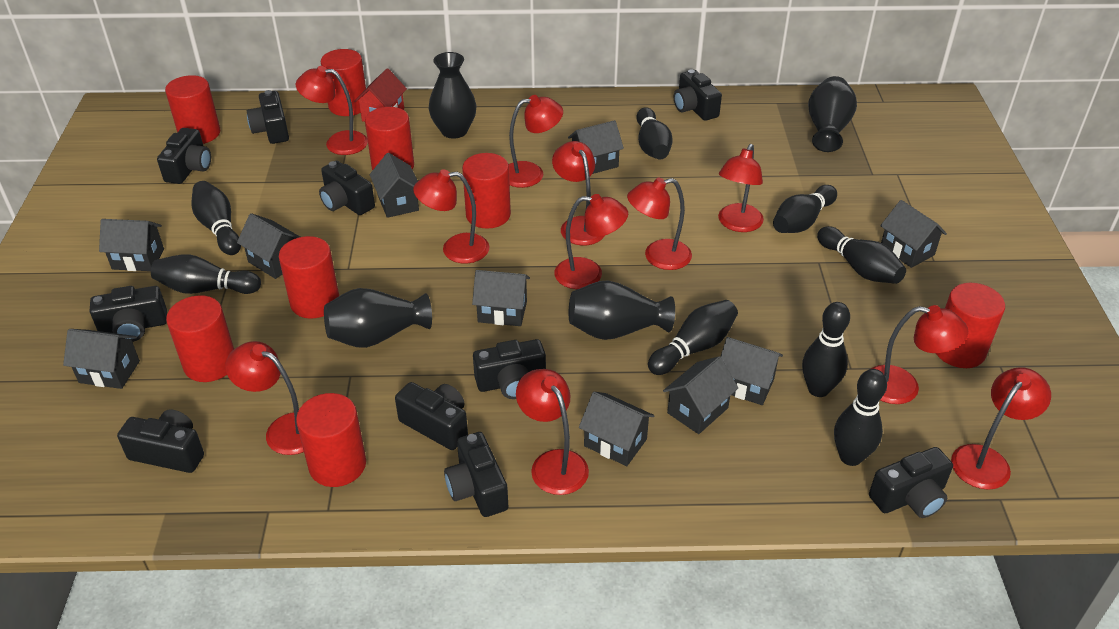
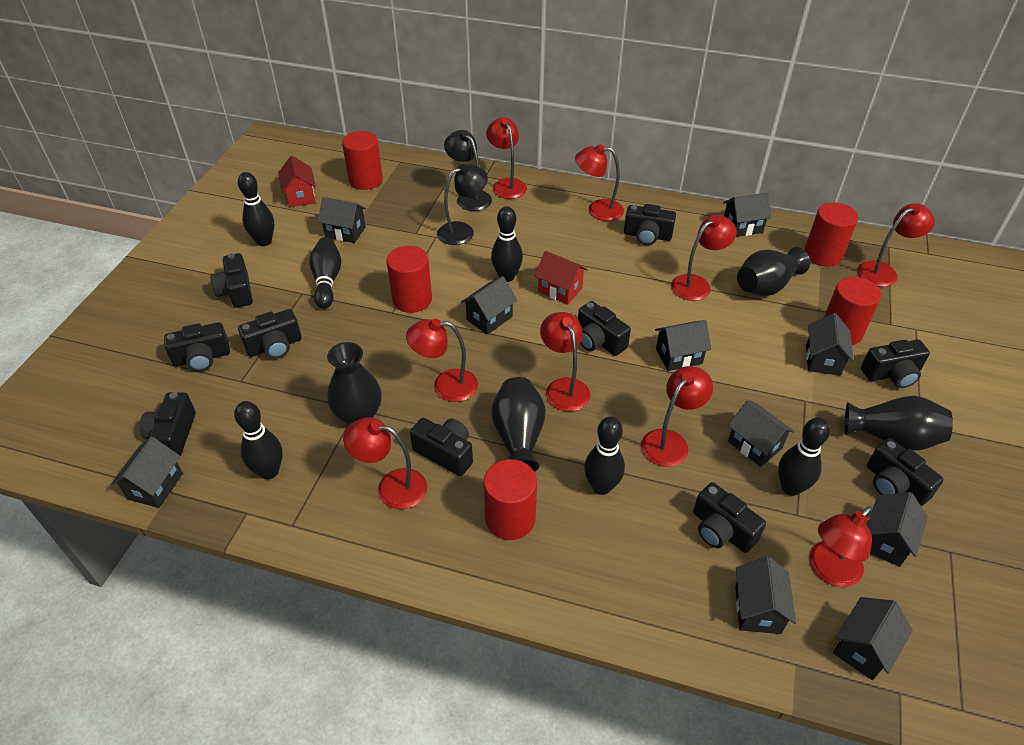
black bowling pin: [151,254,261,294] [191,181,241,255] [636,107,672,160] [648,300,738,375] [773,185,837,233] [802,302,850,397] [817,226,906,284] [834,369,887,466] = 8 -> [234,401,283,479] [238,172,274,246] [309,237,341,309] [491,206,523,282] [584,417,625,495] [778,418,830,496] = 6
black lamp: none = 0 -> [437,164,488,245] [444,130,492,211] = 2
red cylinder: [165,75,220,144] [166,295,234,382] [279,236,339,319] [296,393,366,487] [321,49,366,116] [365,107,414,170] [462,153,511,229] [936,283,1005,368] = 8 -> [342,131,383,190] [387,246,432,313] [484,459,537,540] [804,202,858,267] [824,276,881,345] = 5
red house: [354,69,407,122] = 1 -> [278,156,316,207] [535,251,588,305] = 2
red lamp: [225,341,304,455] [296,66,368,155] [413,169,490,264] [508,95,563,188] [516,369,589,495] [552,141,604,245] [554,194,628,289] [627,177,692,270] [718,144,764,232] [871,305,968,404] [951,367,1051,490] = 11 -> [343,417,427,509] [406,318,478,402] [486,117,527,199] [540,312,590,411] [575,144,624,221] [641,366,713,467] [671,215,737,301] [809,506,872,587] [857,203,935,287] = 9

